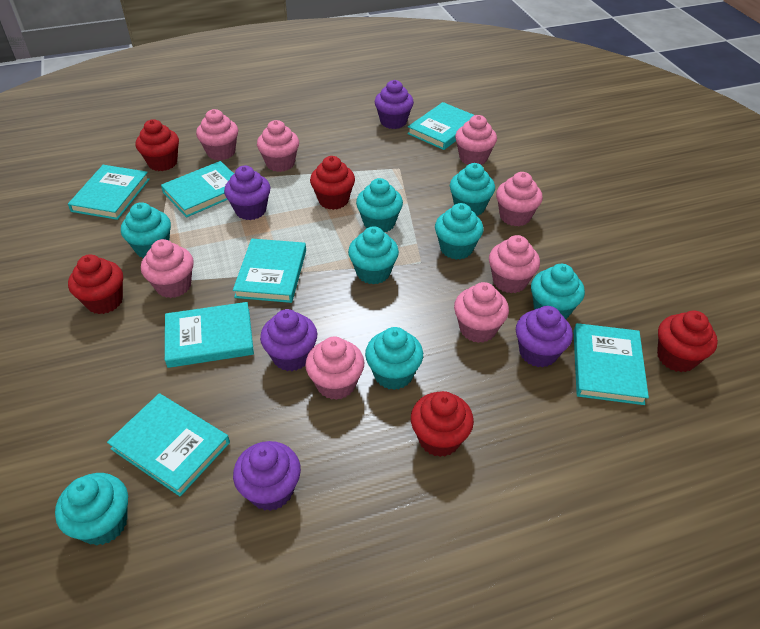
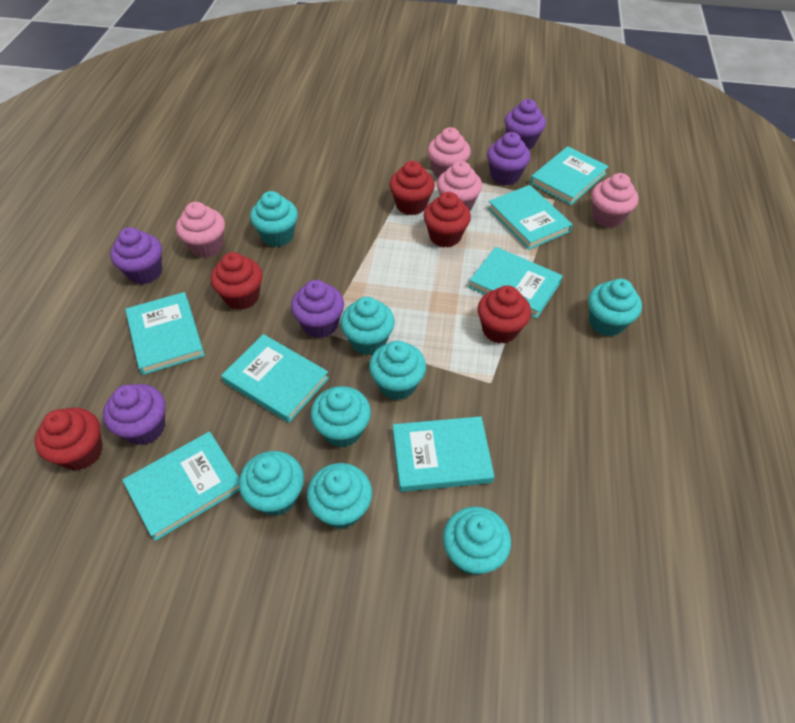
pink cupcake: [141,239,194,298] [196,109,238,160] [257,120,299,172] [305,337,364,400] [454,282,509,343] [455,115,497,165] [489,235,540,293] [496,172,543,226] = 8 -> [176,202,225,258] [428,127,471,178] [437,161,482,211] [592,173,638,228] = 4

